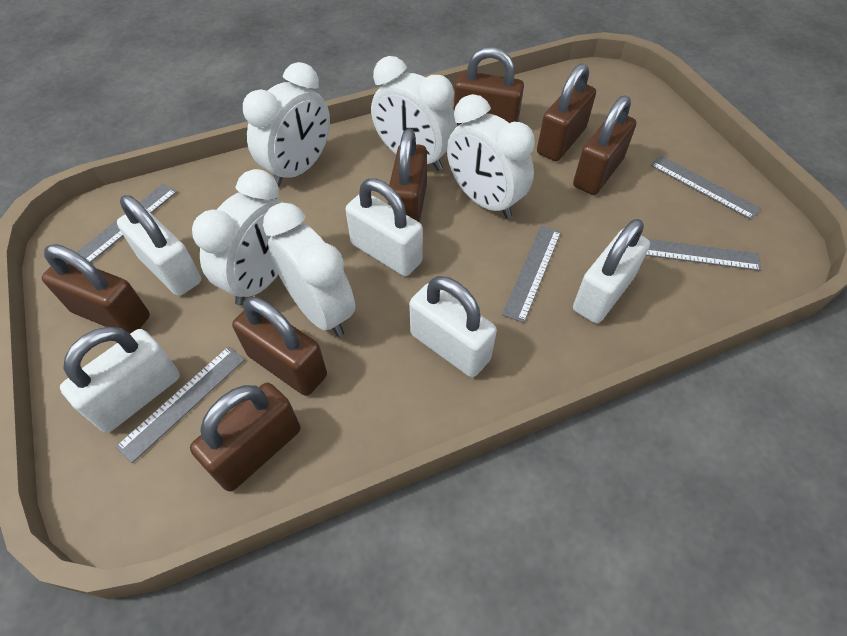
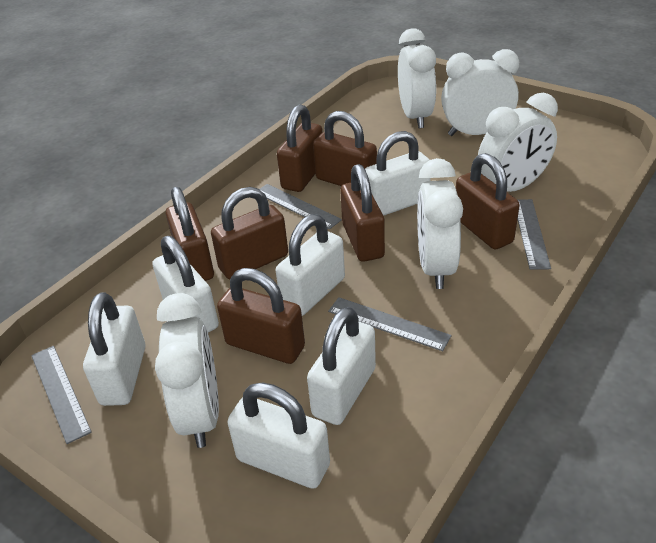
grey ruler: [76,184,177,263] [116,346,245,463] [502,226,561,323] [646,239,761,271] [650,155,761,220] = 5 -> [31,346,92,444] [259,184,342,229] [328,297,452,351] [518,199,551,270] = 4
white padlock: [60,327,180,433] [117,195,201,296] [346,178,423,276] [409,276,497,377] [573,219,650,323] = 5 -> [83,292,145,406] [152,236,219,333] [227,382,330,489] [275,214,345,316] [307,307,376,425] [365,131,431,216] = 6

